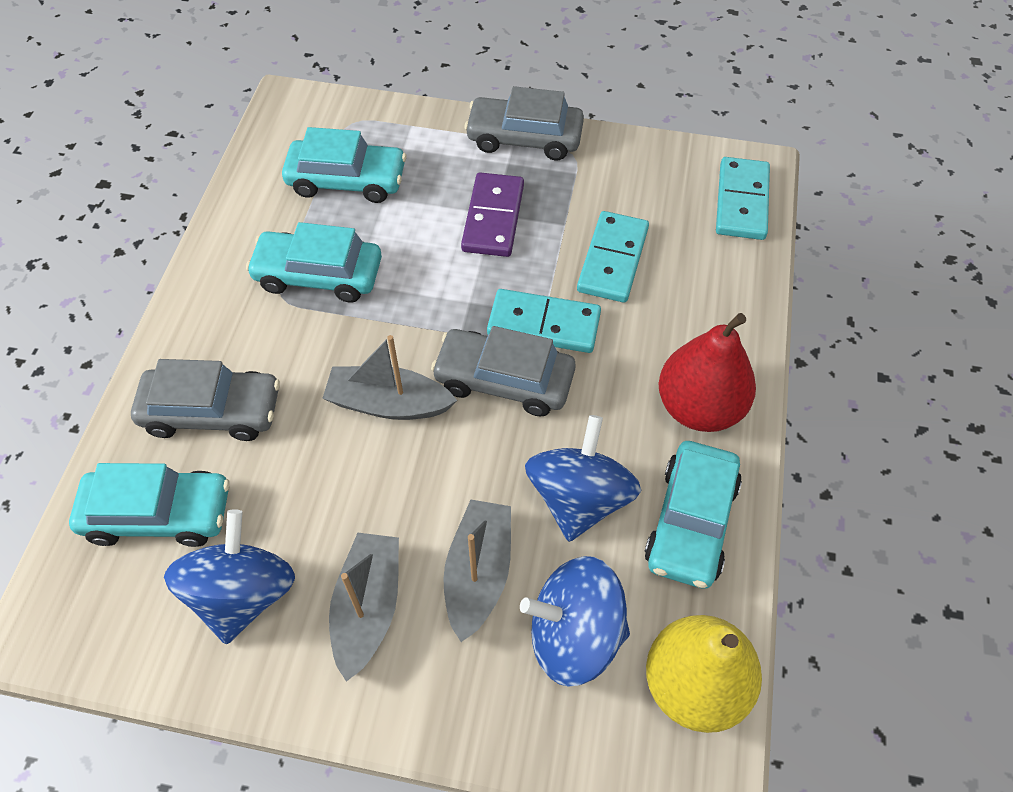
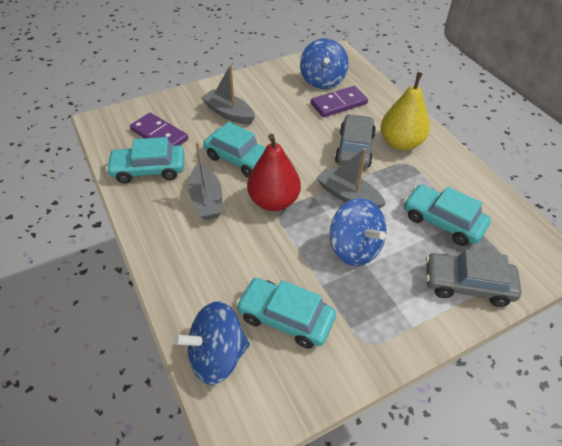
grey car: [131,359,280,441] [431,326,576,417] [464,86,584,160] = 3 -> [335,114,376,169] [426,249,522,307] = 2
purple domino: [461,172,524,257] = 1 -> [130,113,188,146] [311,86,368,117] = 2
turquoise domino: [487,289,601,353] [577,211,649,303] [716,157,770,240] = 3 -> none = 0

